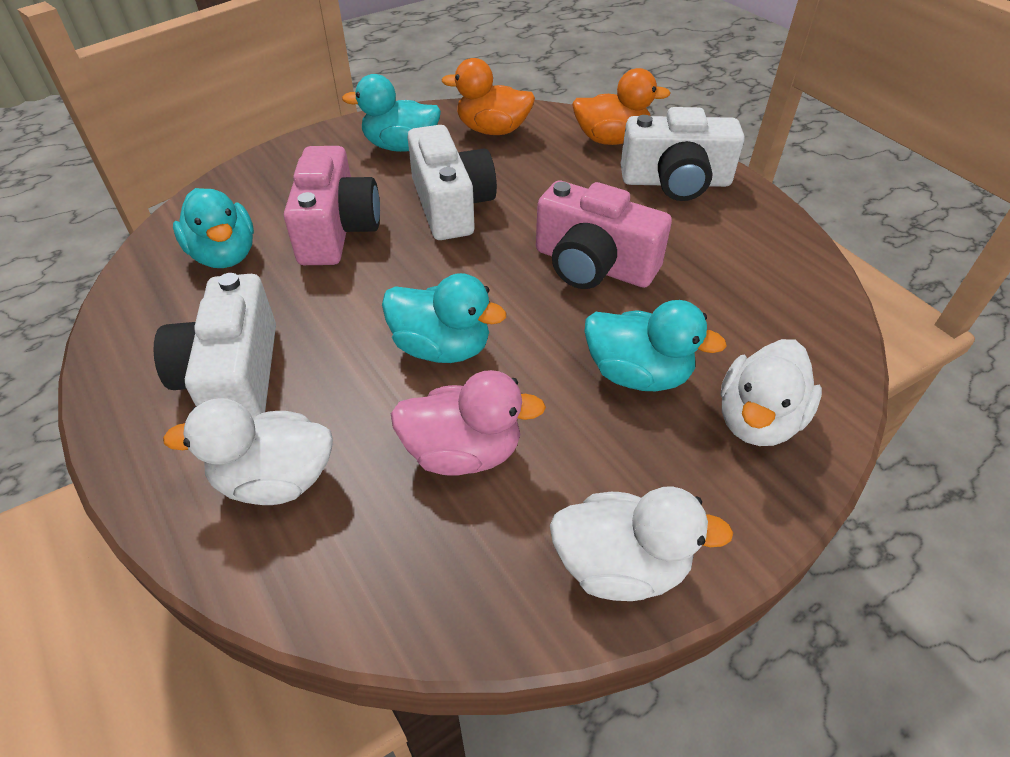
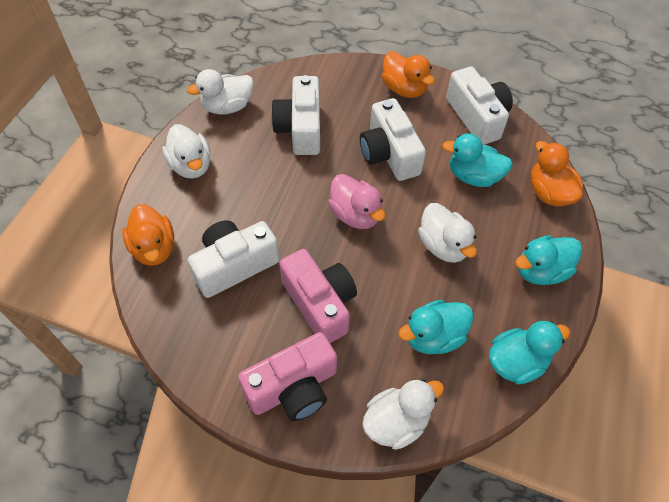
orange duck: [441,58,535,135] [572,68,671,145] = 2 -> [122,204,174,266] [382,51,435,98] [531,141,583,206] = 3
white camera: [154,273,276,418] [407,125,497,240] [621,107,744,201] = 3 -> [188,220,280,298] [271,75,320,155] [360,98,426,181] [446,67,513,145] = 4
white duck: [163,398,333,505] [550,486,733,601] [720,339,822,446] = 3 -> [162,124,211,179] [187,69,254,115] [362,379,444,450] [418,203,477,263] = 4

